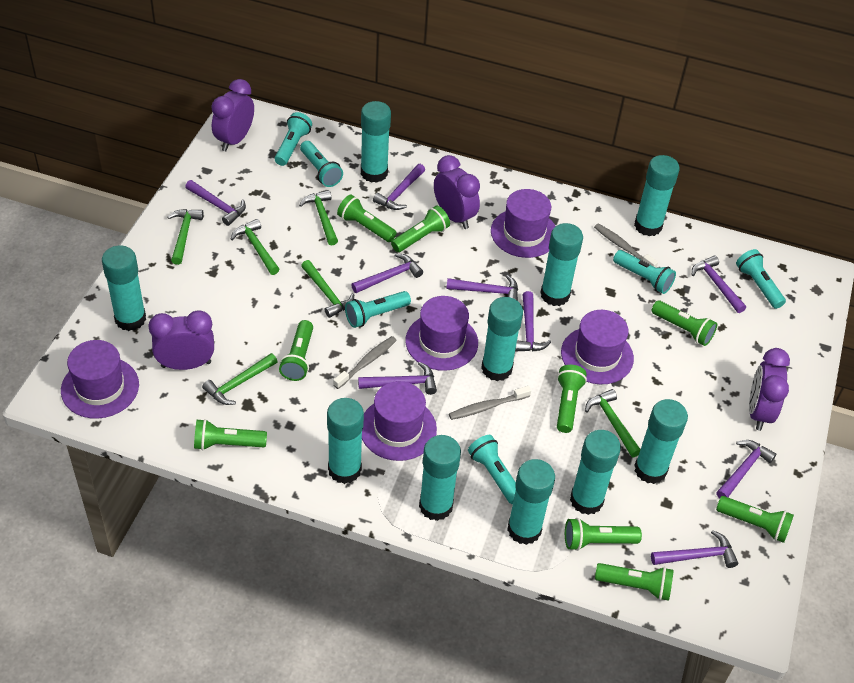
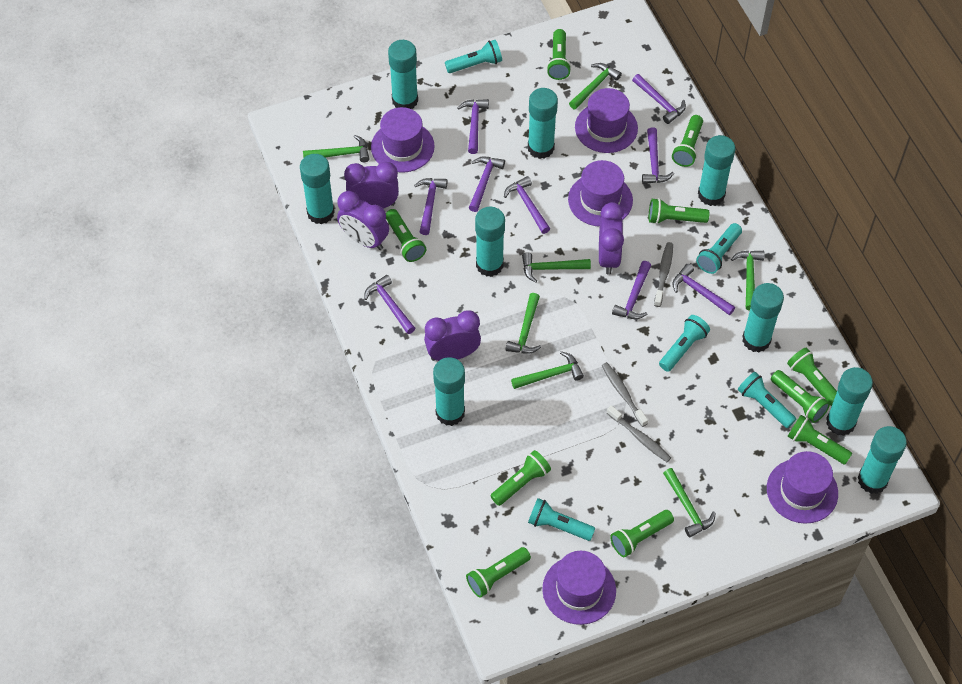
green flashlight: [194,419,267,450] [279,320,313,381] [337,194,397,242] [391,206,450,252] [557,365,587,433] [565,518,642,551] [595,563,674,601] [651,300,717,346] [716,496,794,543] = 9 -> [386,209,426,262] [466,547,531,598] [491,450,551,506] [547,29,571,80] [610,510,674,557] [649,198,709,224] [672,115,703,167] [771,370,830,423] [787,347,837,406] [787,415,852,464] = 10
green hammer: [167,209,204,265] [202,353,278,405] [231,219,279,275] [299,190,338,246] [301,260,354,318] [585,389,641,457] = 6 -> [303,135,369,162] [505,293,541,354] [511,351,584,389] [522,252,591,283] [569,63,622,110] [663,468,716,538] [731,251,765,310] = 7
turquoise flashlight: [275,112,312,166] [300,141,343,187] [345,291,411,328] [468,435,516,504] [613,250,676,294] [736,249,786,309] = 6 -> [445,40,502,73] [528,498,595,541] [659,315,710,372] [696,223,742,274] [738,372,796,428] = 5
turquoise glue stick: [102,245,146,331] [327,398,364,484] [361,101,391,183] [419,435,461,521] [481,297,523,381] [507,459,555,545] [540,223,583,306] [570,430,621,515] [634,155,680,236] [634,399,688,484] = 10 -> [300,154,335,224] [388,40,418,109] [433,357,465,426] [475,207,505,277] [528,88,558,159] [698,135,735,206] [742,283,784,352] [826,367,873,436] [857,426,907,494] = 9

